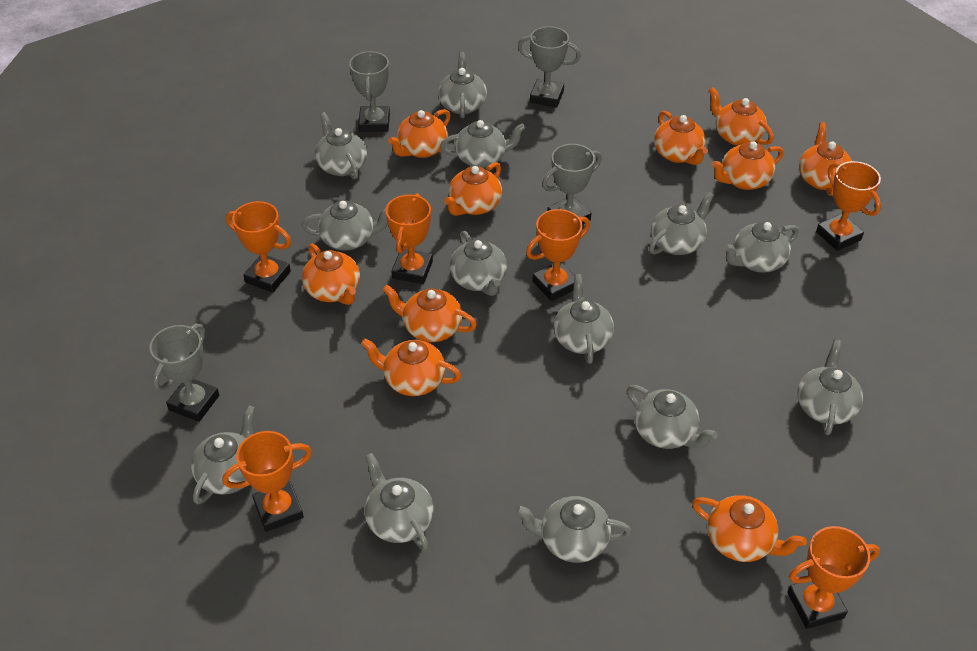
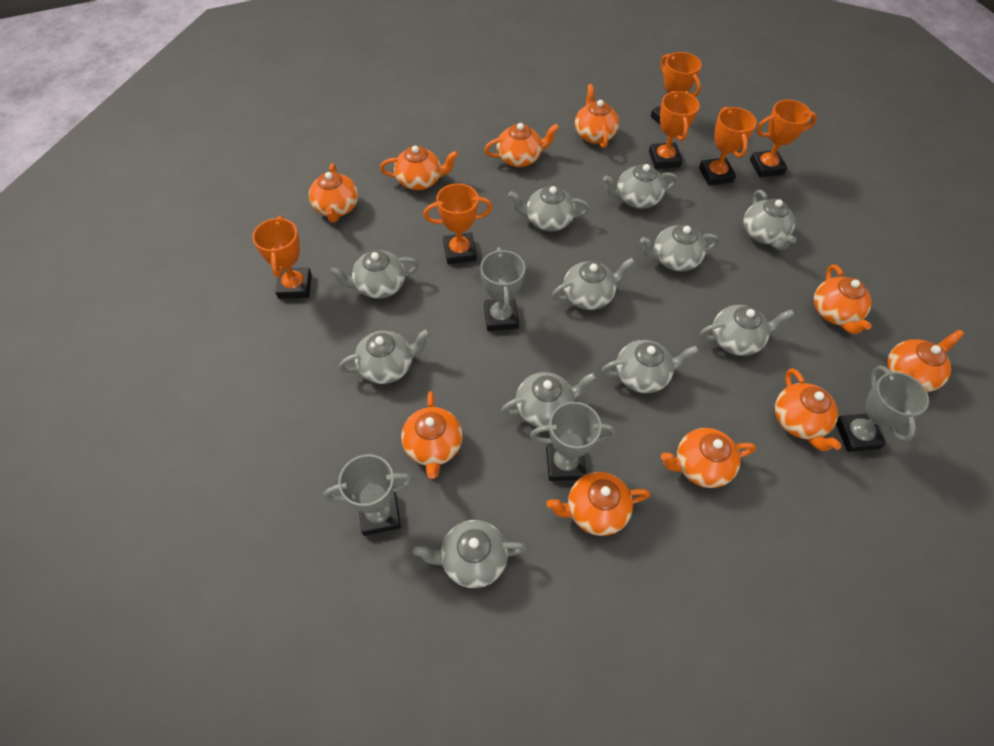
grey teapot: [191,405,255,504] [302,200,388,251] [315,112,367,179] [365,453,434,551] [438,52,487,119] [440,120,526,168] [450,231,507,296] [515,496,632,563] [554,274,614,364] [627,385,718,449] [649,192,714,255] [723,222,799,273] [797,339,863,435] = 13 -> [329,250,419,299] [339,329,431,384] [413,520,527,588] [501,372,596,427] [508,186,590,231] [552,258,635,310] [601,340,699,393] [603,164,678,209] [640,225,719,271] [700,305,794,356] [743,190,797,250] = 11

